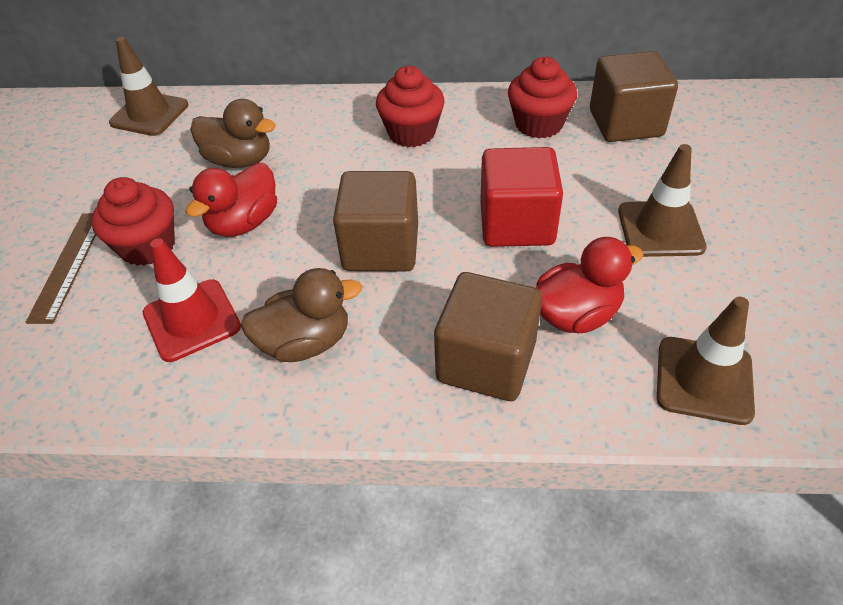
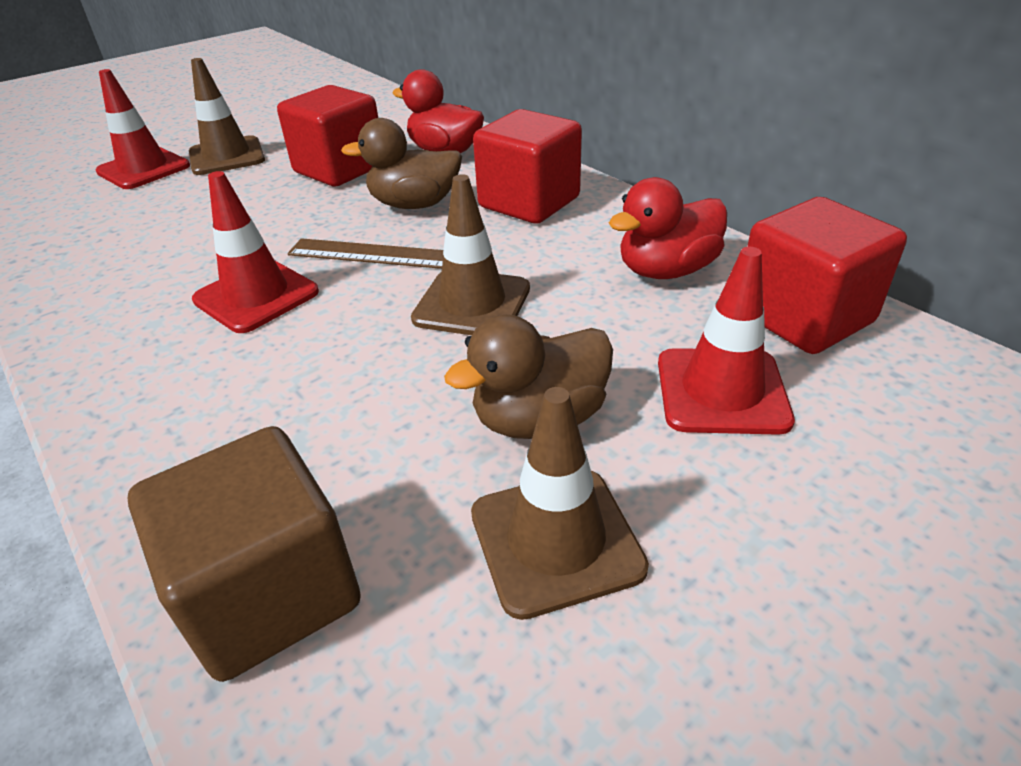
brown cube: [333,171,418,272] [434,272,542,401] [590,51,678,142] = 3 -> [127,426,361,682] = 1
red cube: [480,147,563,247] = 1 -> [277,85,378,186] [473,109,582,224] [747,197,907,354] = 3
red cupcake: [91,177,175,266] [376,66,445,147] [508,57,577,138] = 3 -> none = 0
red traffic cone: [143,238,241,362] = 1 -> [96,69,190,189] [192,171,319,333] [658,247,795,435] = 3

